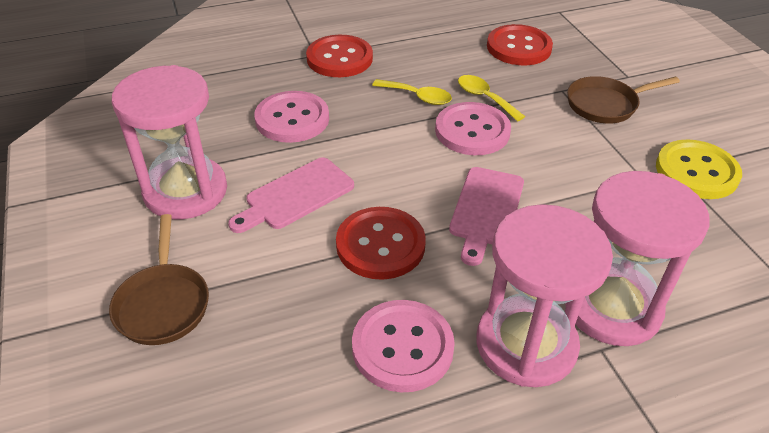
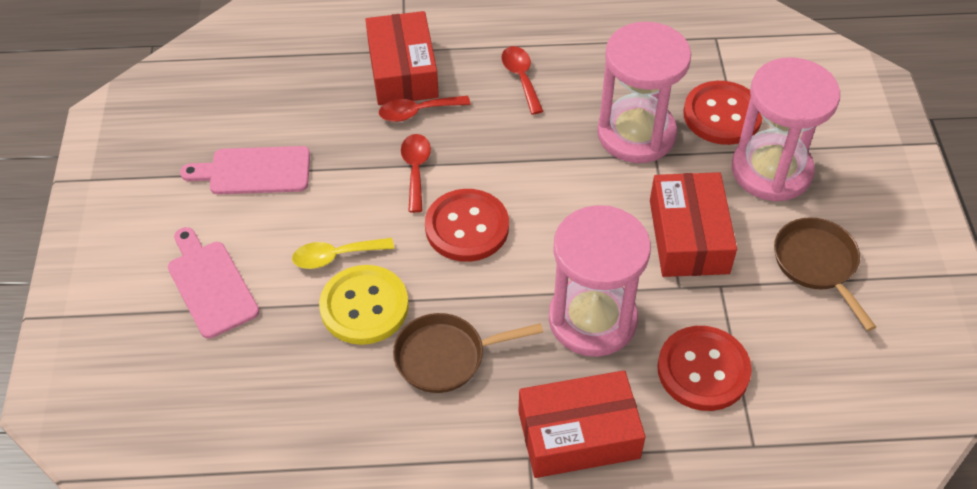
pink button: [254,91,329,143] [352,300,455,392] [435,102,511,155] = 3 -> none = 0
red box: none = 0 -> [365,11,439,105] [518,370,646,478] [650,172,737,277] = 3
red spoon: none = 0 -> [379,96,471,122] [401,134,431,213] [501,46,543,115] = 3
yellow spoon: [372,79,452,105] [458,75,525,122] = 2 -> [292,238,394,269] = 1

